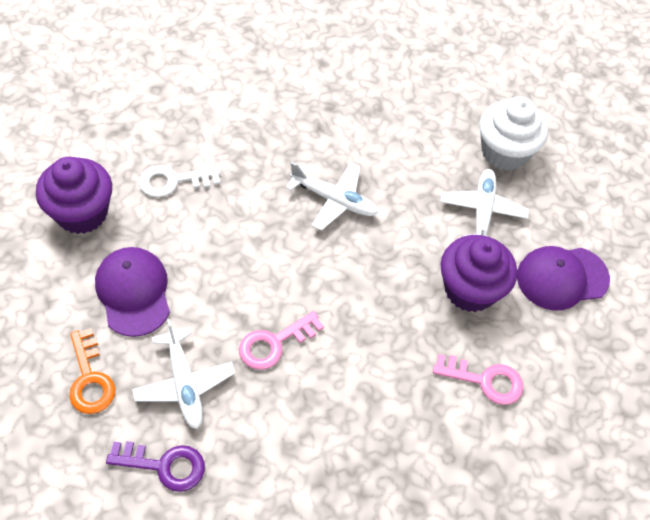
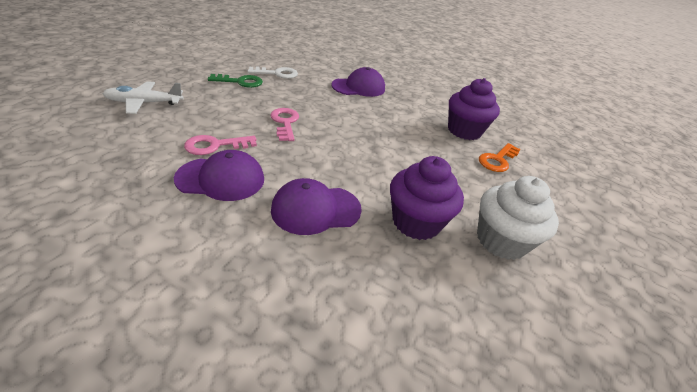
green key: none = 0 -> [208,74,263,88] = 1
purple cap: [95,247,170,337] [517,246,610,311] = 2 -> [174,150,264,201] [271,178,362,235] [331,67,385,97] = 3
purple key: [106,441,205,492] = 1 -> none = 0
white plane: [132,319,235,429] [286,162,378,231] [440,169,529,237] = 3 -> [103,81,184,114] = 1

